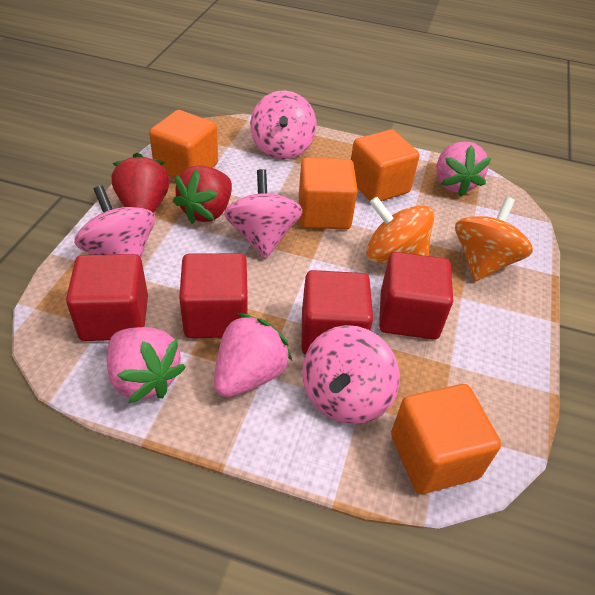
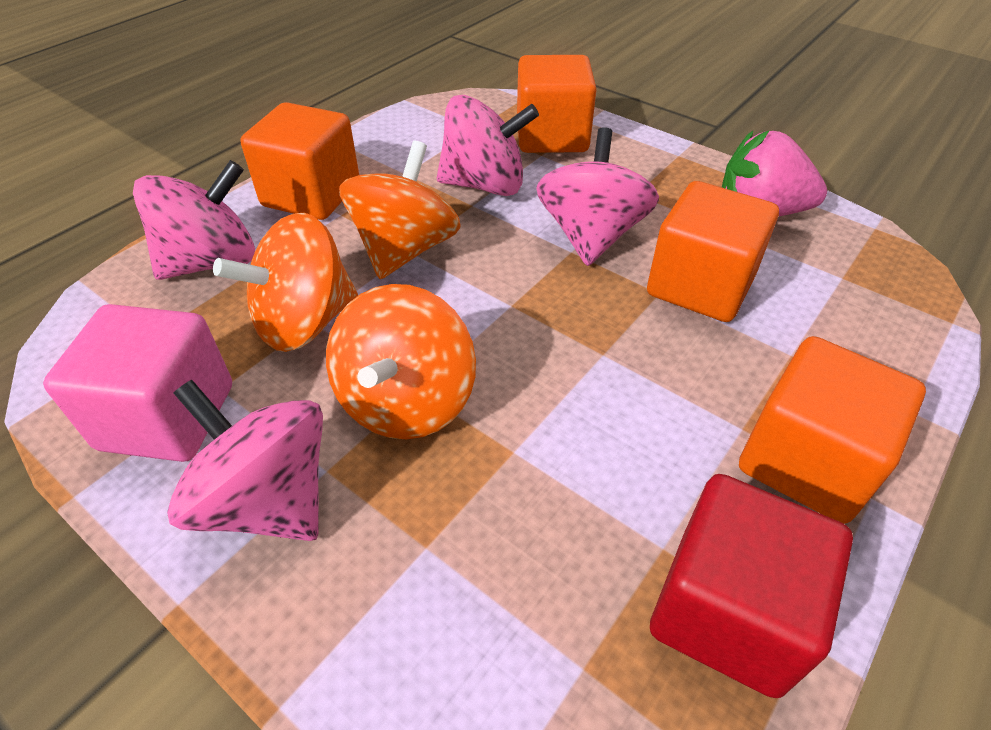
orange spinning top: [366,196,434,263] [455,197,533,281] = 2 -> [213,213,358,352] [326,284,476,439] [339,141,461,279] = 3
pink cube: none = 0 -> [43,304,232,462] = 1
pink strawberry: [107,327,186,404] [214,313,292,397] [436,141,491,197] = 3 -> [722,130,827,216] = 1
red cube: [66,254,148,341] [179,253,248,338] [301,270,373,354] [379,252,453,340] = 4 -> [650,474,853,698] = 1
red strawberry: [112,153,169,213] [173,165,232,224] = 2 -> none = 0

